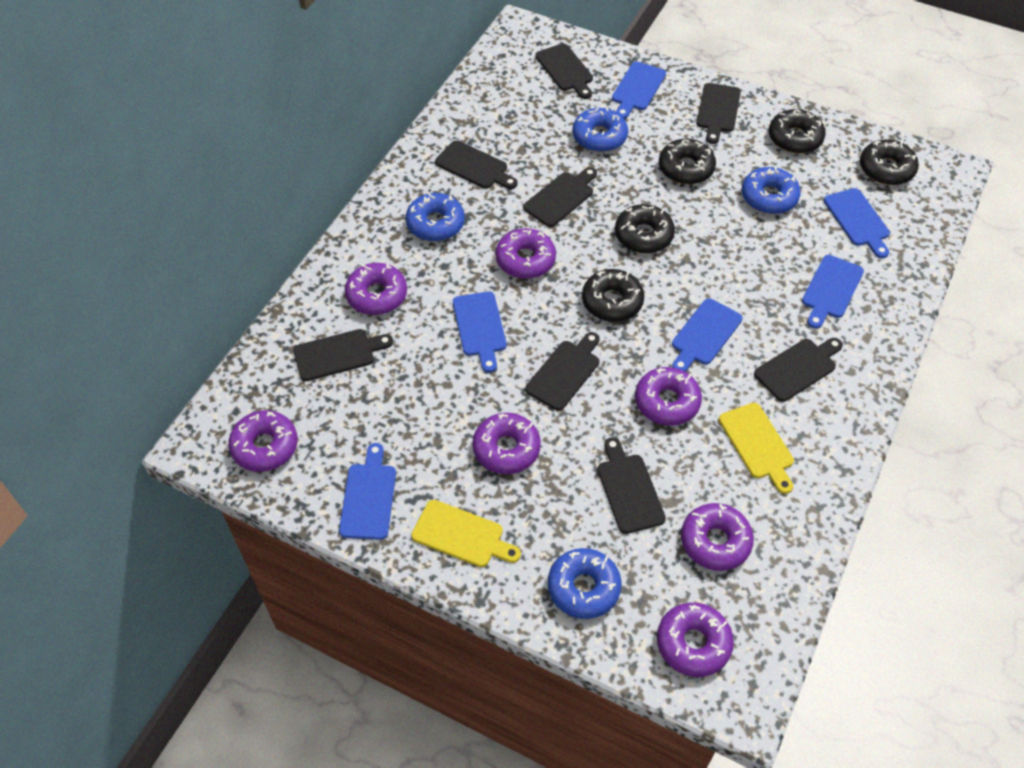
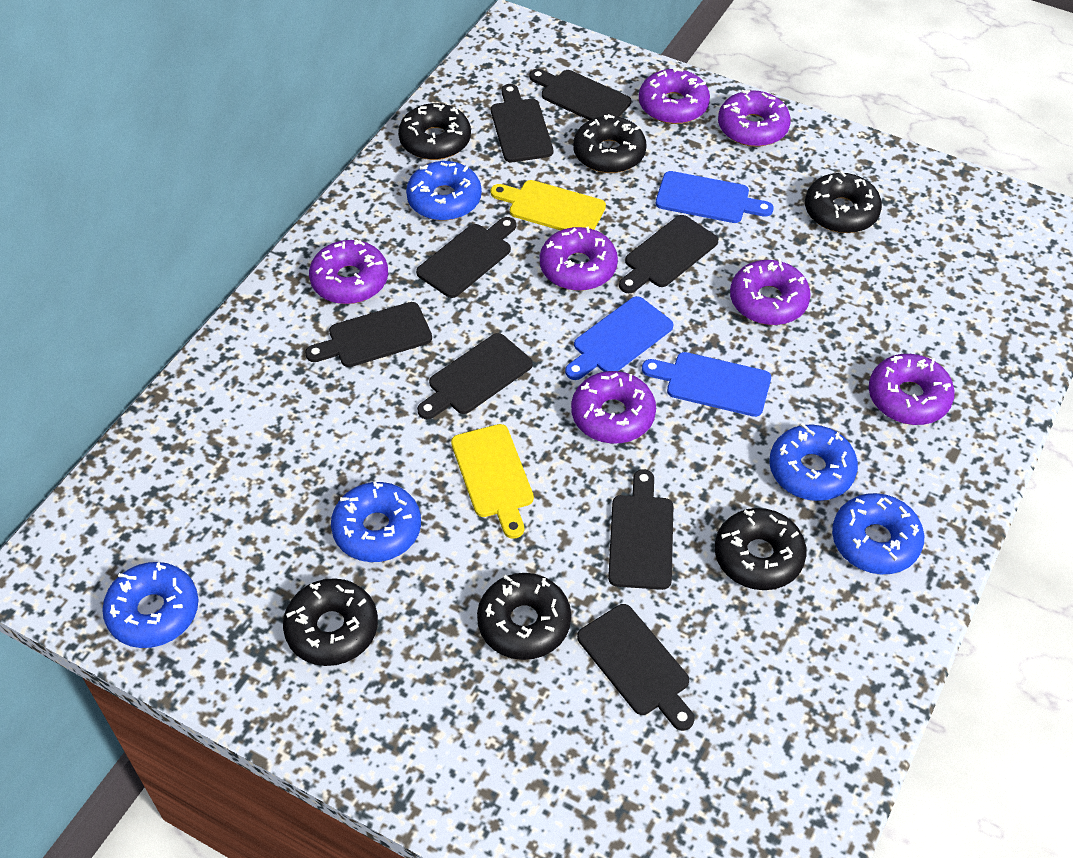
black donut: [582,269,644,322] [615,204,675,253] [659,139,716,184] [769,109,825,153] [860,139,919,185] = 5 -> [283,578,378,666] [398,103,471,160] [477,573,571,660] [573,114,647,173] [715,508,807,590] [805,171,882,233] = 6
blue cutting board: [339,443,396,540] [453,292,507,373] [612,62,666,119] [672,298,743,372] [802,255,864,329] [824,188,890,258] = 6 -> [565,296,673,380] [642,352,771,417] [656,171,774,223] = 3
blue donut: [406,192,465,241] [548,548,621,619] [572,107,628,152] [742,165,801,214] = 4 -> [102,562,198,648] [331,481,421,562] [406,161,482,221] [769,423,858,501] [832,493,924,574] = 5

